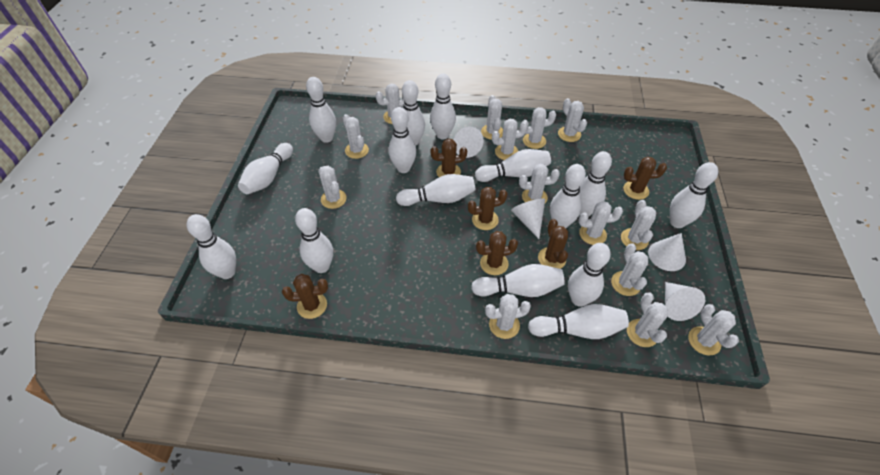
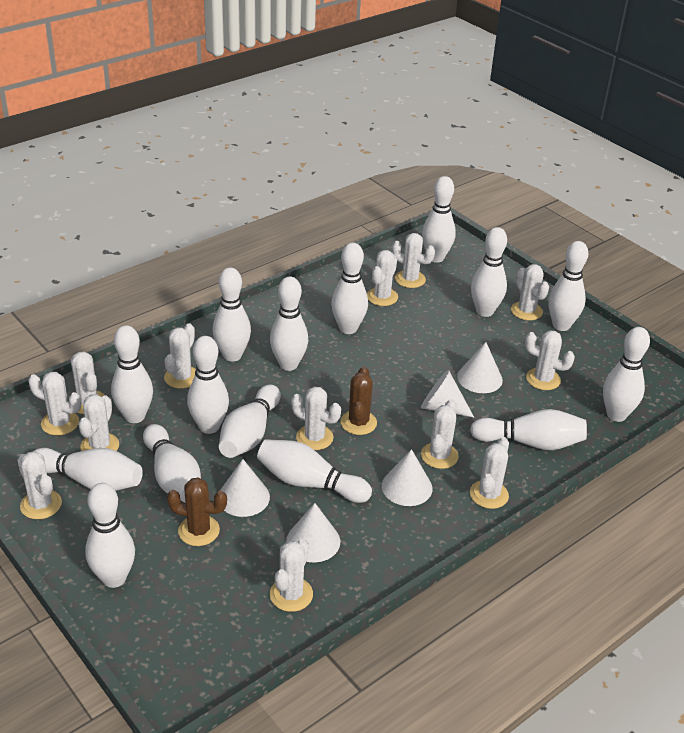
brown cactus: [282,274,328,319] [430,138,467,177] [468,187,508,230] [476,231,518,275] [538,219,568,269] [623,157,667,200] = 6 -> [167,477,227,546] [341,366,377,435] = 2
white cactus: [318,166,347,209] [343,114,369,159] [376,84,405,124] [481,95,503,140] [485,294,531,339] [492,119,528,160] [519,164,560,203] [522,107,556,149] [558,98,587,142] [578,201,623,245] [611,243,648,296] [621,200,656,250] [627,292,668,347] [688,304,739,355] = 14 -> [17,451,62,519] [28,372,81,435] [71,352,104,414] [79,394,119,451] [164,323,196,389] [270,539,313,612] [291,386,341,450] [367,250,398,306] [392,233,435,288] [421,399,459,469] [470,437,509,509] [511,264,549,321] [525,330,575,390] = 13
white cone: [454,127,484,158] [511,199,545,239] [648,233,686,271] [665,282,705,321] = 4 -> [220,459,270,517] [286,503,340,562] [382,449,433,506] [421,370,474,418] [457,342,503,393] = 5

